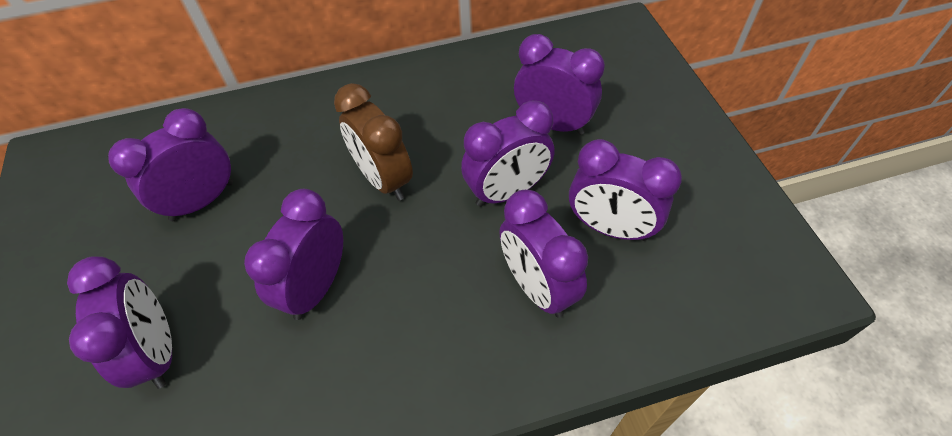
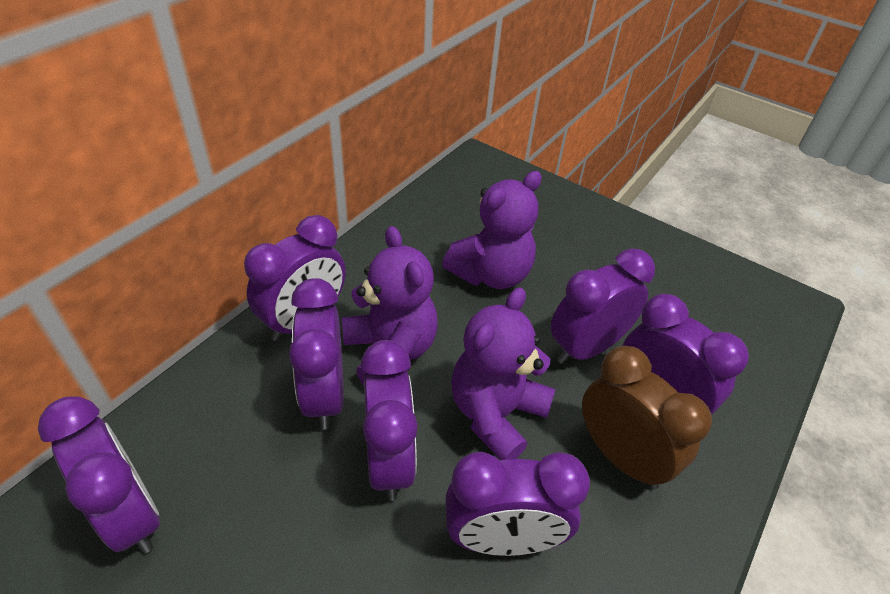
purple teddy bear: none = 0 -> [342,226,438,386] [442,171,542,289] [451,288,555,460] = 3

